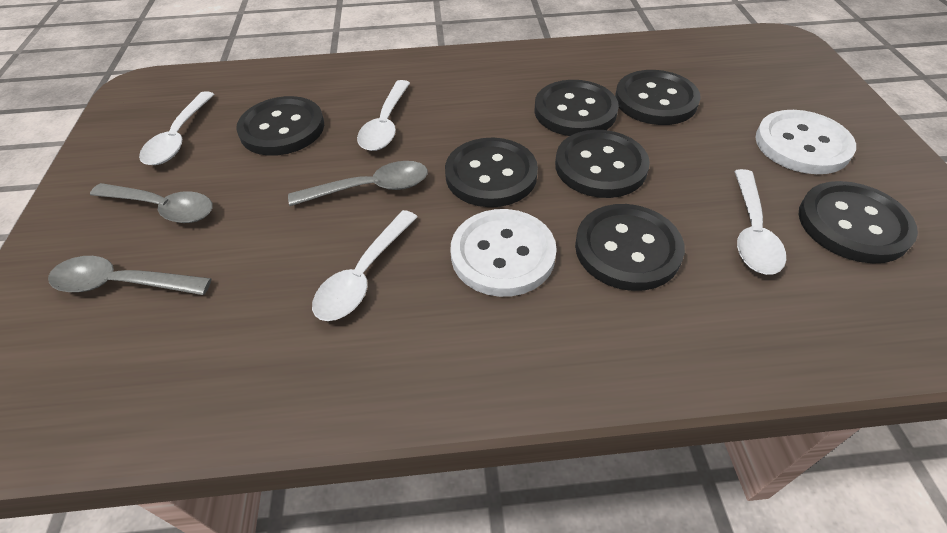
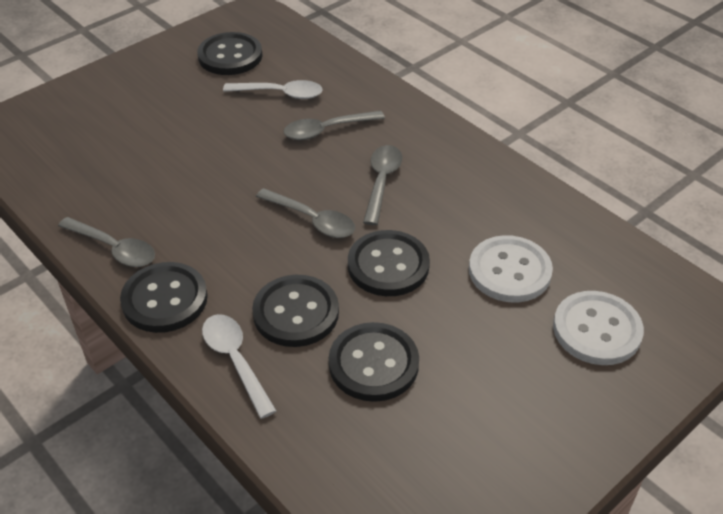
black button: [236,96,324,156] [445,138,538,207] [534,80,619,136] [555,130,650,198] [575,204,685,291] [615,70,701,125] [799,181,918,264] = 7 -> [120,262,208,333] [197,32,263,75] [252,275,339,347] [329,322,419,402] [348,230,430,296] = 5
grey spoon: [48,256,211,295] [90,183,213,223] [288,161,428,206] = 3 -> [58,217,155,267] [256,188,355,238] [284,110,385,140] [363,145,402,225] = 4
white spoon: [139,91,214,165] [312,210,417,321] [357,80,410,151] [734,169,786,275] = 4 -> [202,314,276,419] [223,80,323,99] = 2

